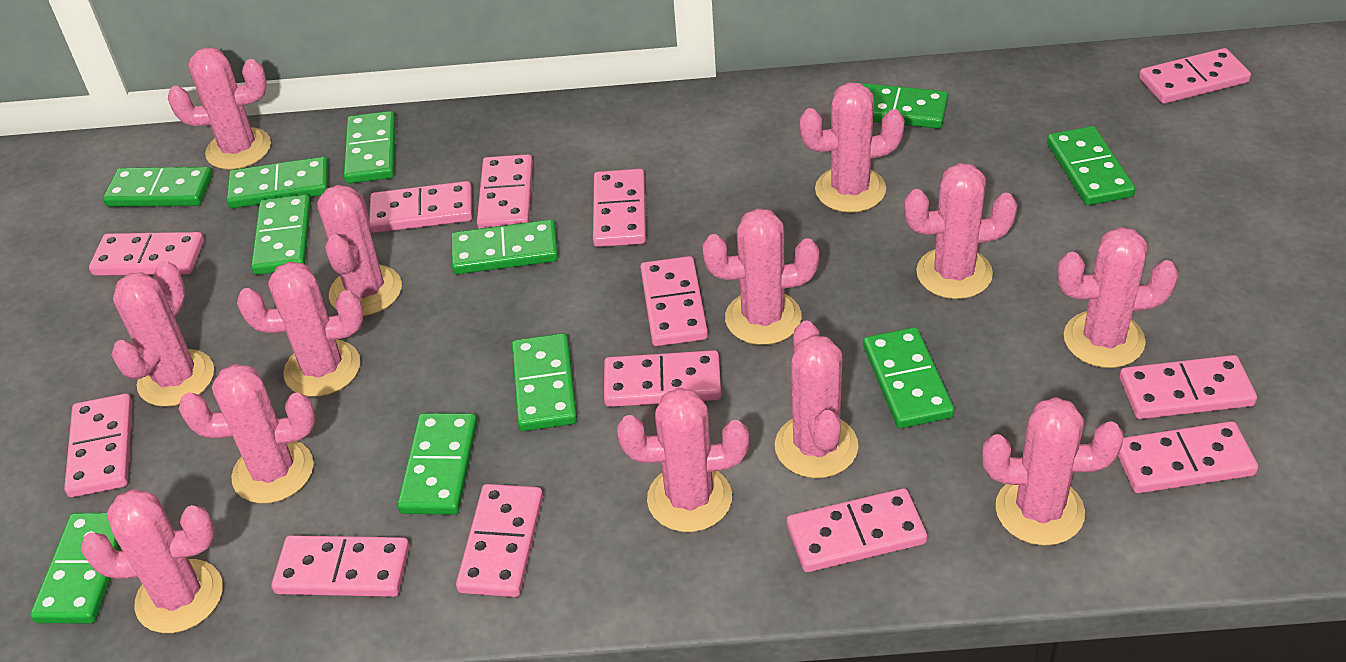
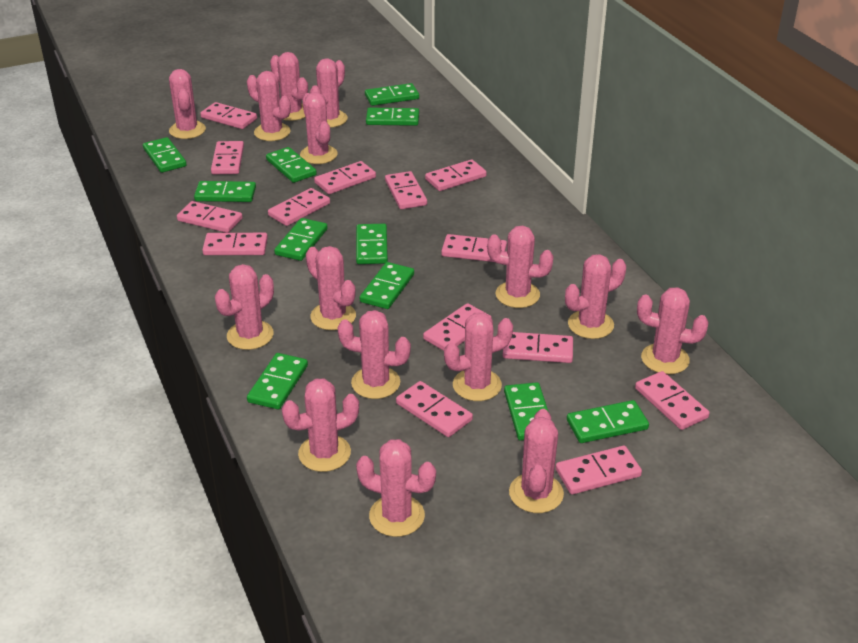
pink cactus: [81,489,223,633] [111,261,214,407] [168,48,271,170] [179,364,315,504] [237,261,363,397] [317,185,402,316] [617,388,749,532] [702,208,819,345] [775,321,858,478] [799,82,905,213] [904,163,1017,299] [982,397,1124,546] [1057,227,1179,368] = 13 -> [169,69,206,139] [215,264,274,350] [247,71,291,141] [270,52,308,121] [282,378,359,472] [300,92,338,164] [306,246,356,330] [310,58,348,128] [338,310,411,399] [356,439,436,537] [444,313,513,401] [487,226,554,308] [509,409,564,513] [565,254,626,339] [637,287,709,374] = 15
pink domino: [64,394,132,497] [89,232,204,276] [272,535,410,597] [369,181,473,233] [456,484,543,597] [477,154,533,229] [593,169,646,247] [604,350,721,407] [640,256,708,346] [787,488,927,572] [1118,421,1258,493] [1120,355,1257,419] [1139,48,1251,104] = 13 -> [177,201,243,233] [200,102,257,129] [202,233,268,255] [211,141,244,174] [268,188,330,226] [314,161,376,194] [385,171,427,209] [396,381,473,437] [423,303,491,351] [425,159,487,191] [441,234,507,262] [503,332,573,363] [555,446,642,494] [635,371,709,430] = 14

